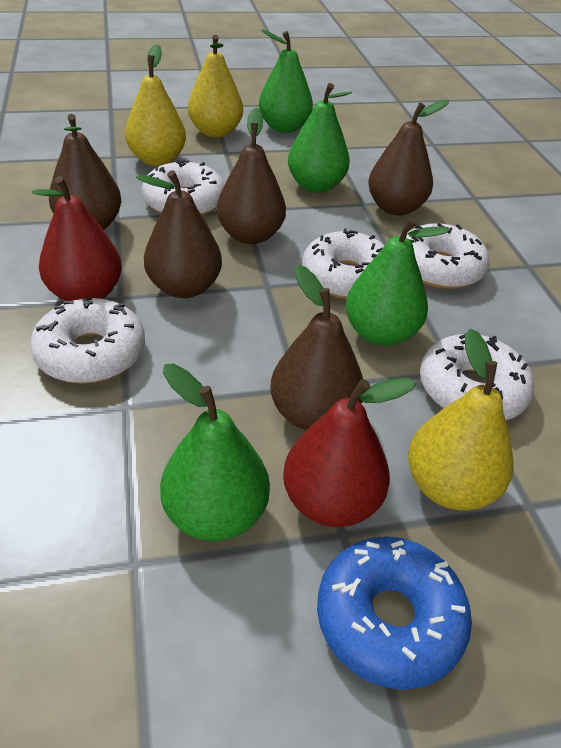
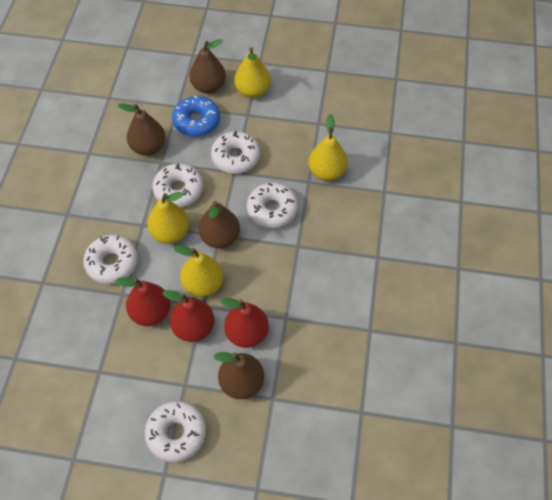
brown pear: [49,114,122,230] [136,170,222,298] [217,107,286,244] [271,265,363,431] [368,100,449,215] = 5 -> [118,104,166,156] [189,39,226,94] [199,201,240,248] [213,352,264,399] = 4
green pear: [160,364,270,541] [259,29,313,133] [288,83,352,193] [345,217,450,346] = 4 -> none = 0
red pear: [32,176,122,301] [283,378,416,527] = 2 -> [116,277,171,326] [162,290,215,342] [220,298,269,348] = 3
yellow pear: [125,44,186,166] [188,35,243,138] [408,328,514,511] = 3 -> [147,192,189,244] [174,245,223,297] [234,47,271,98] [308,114,348,181] = 4

